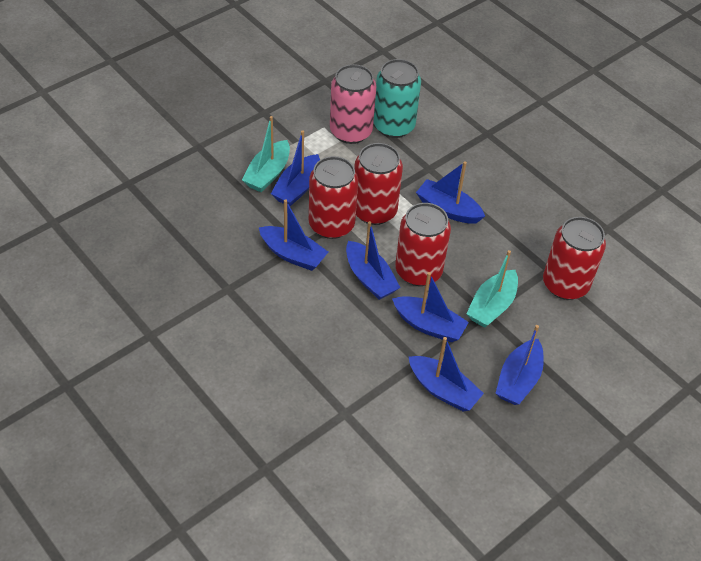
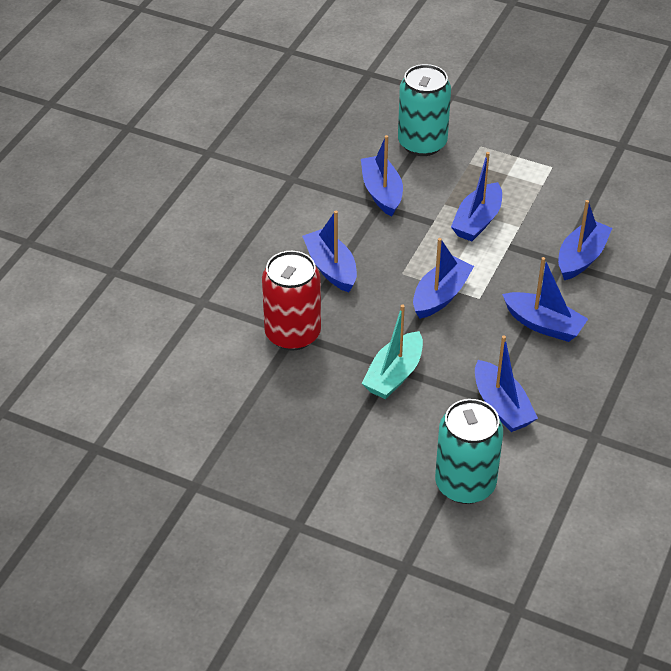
pink can: [330,64,376,144] = 1 -> none = 0
red can: [309,156,358,239] [354,143,403,225] [395,203,451,286] [543,217,606,300] = 4 -> [262,251,321,350] = 1
turquoise boat: [242,116,290,192] [466,250,518,328] = 2 -> [361,304,423,399] = 1
turquoise can: [373,59,421,138] = 1 -> [398,64,451,156] [435,399,503,504] = 2

